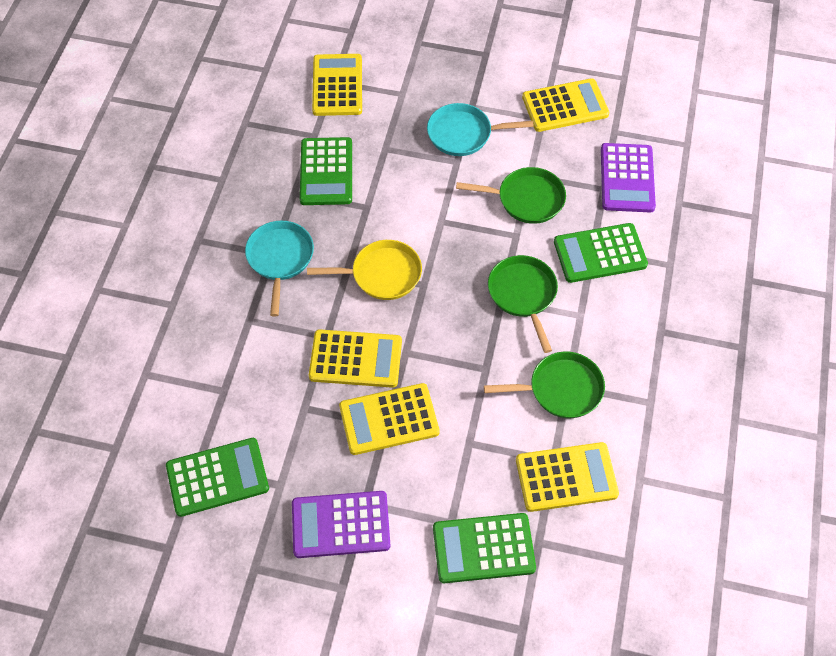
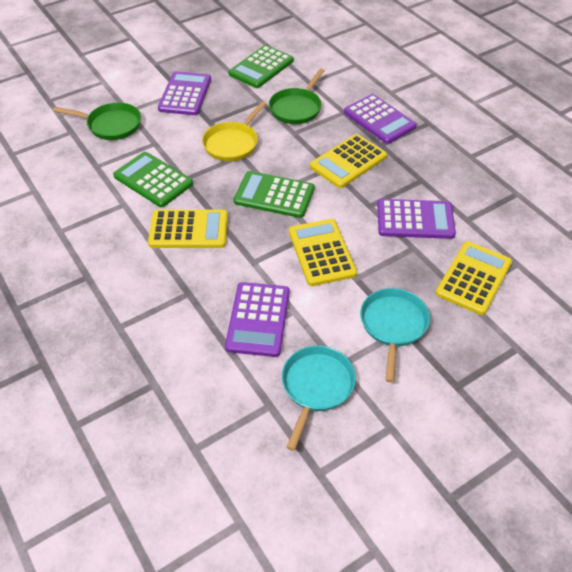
green calculator: [166,438,269,517] [300,137,352,205] [433,513,536,583] [554,223,648,283] = 4 -> [113,152,193,207] [228,45,294,88] [233,171,315,218] = 3
green pan: [456,167,566,224] [484,352,605,418] [488,255,558,353] = 3 -> [53,102,141,140] [269,69,325,124] = 2
purple calculator: [292,491,391,558] [601,143,656,213] = 2 -> [158,71,211,115] [225,282,290,357] [344,94,417,144] [377,199,456,239] = 4
yellow calculator: [309,329,402,388] [312,54,362,116] [339,383,439,455] [516,442,619,512] [522,78,609,132] = 5 -> [148,210,228,248] [289,219,357,286] [310,134,387,188] [436,241,512,315] = 4

